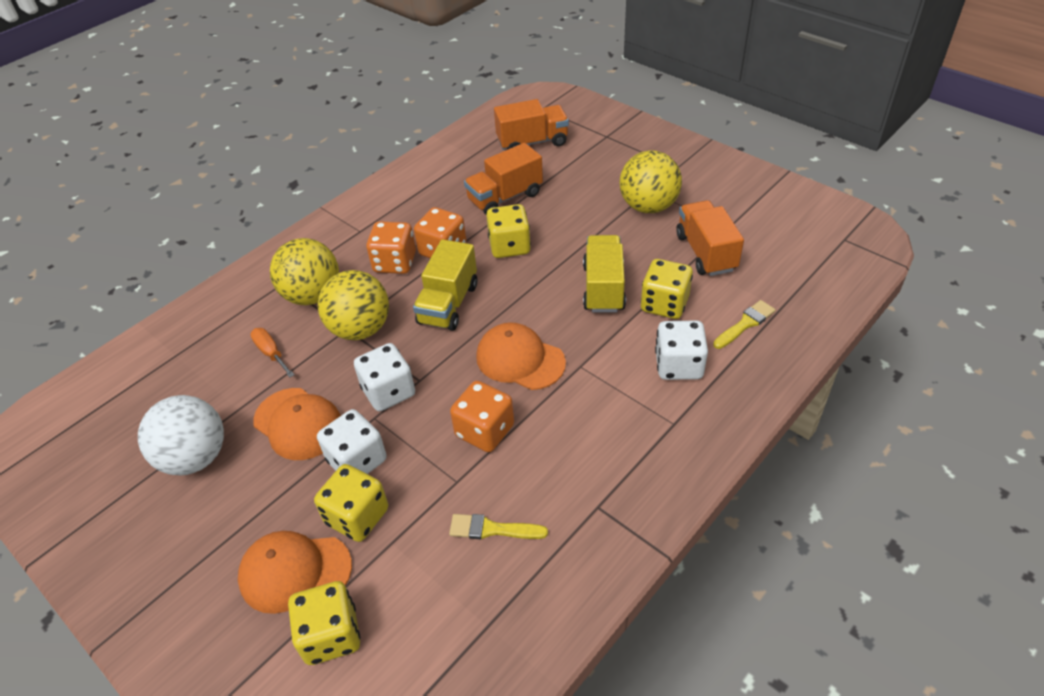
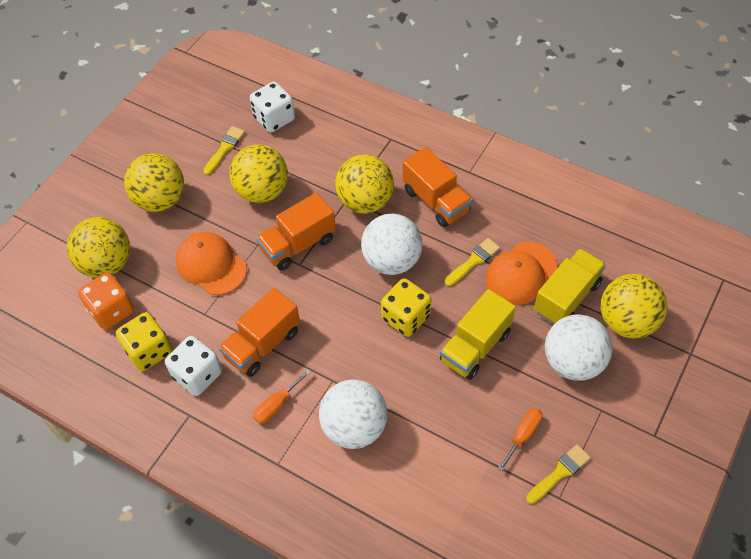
orange cap: [238,531,352,614] [253,388,341,460] [476,322,566,390] = 3 -> [176,232,247,295] [486,242,557,305] = 2
orange dice: [366,221,416,274] [414,207,467,258] [450,381,514,452] = 3 -> [78,272,134,330] = 1
orange screwdriver: [250,328,294,377] = 1 -> [253,369,311,424] [498,408,543,472] = 2
white ball: [138,395,224,475] = 1 -> [319,379,387,449] [361,214,423,275] [545,314,612,381] = 3
white dice: [317,409,387,474] [354,343,415,411] [655,320,708,380] = 3 -> [165,336,222,396] [250,82,295,133] = 2
yellow ball: [270,238,339,305] [317,270,389,340] [619,150,682,213] = 3 -> [67,217,130,278] [124,153,184,212] [229,144,288,203] [335,154,394,214] [601,274,667,339] = 5
yellow brush: [449,514,548,539] [713,300,776,349] = 2 -> [203,126,245,175] [445,238,500,286] [526,444,591,504] = 3
yellow dice: [288,581,360,665] [314,464,388,542] [486,204,531,258] [641,259,693,319] = 4 -> [116,312,172,371] [381,278,431,337] = 2

